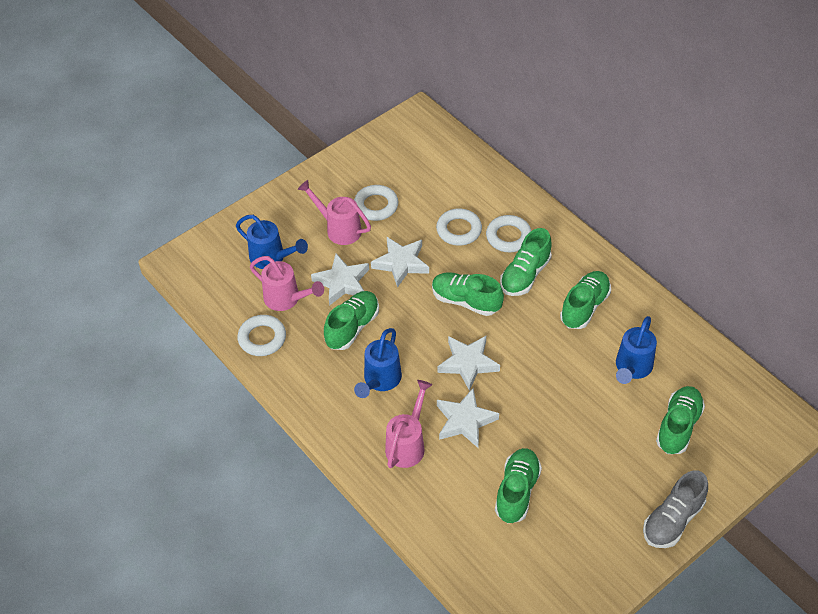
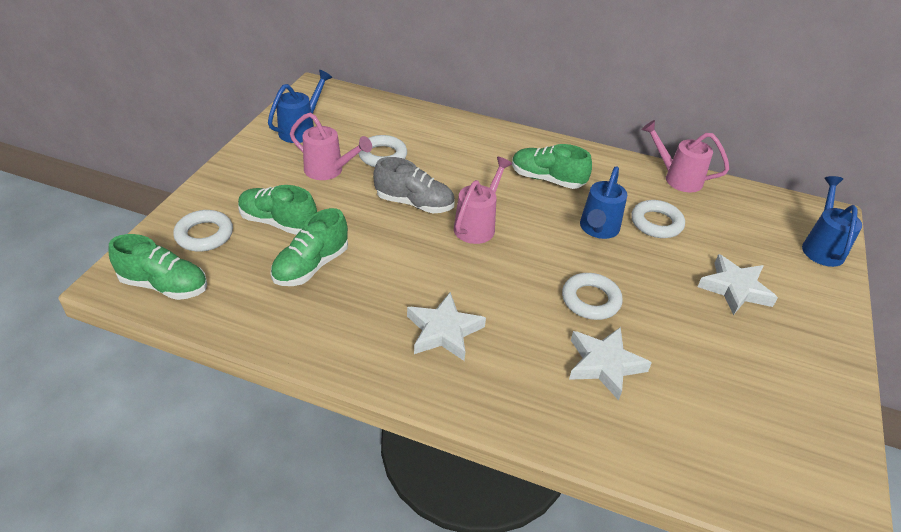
green shoe: [324,291,379,350] [432,272,504,316] [495,448,542,523] [500,228,552,296] [560,271,611,329] [656,386,705,454] = 6 -> [108,234,207,300] [238,185,317,235] [271,208,348,286] [512,144,592,189] = 4
white star: [311,254,369,306] [371,237,429,288] [437,336,500,391] [437,388,499,448] = 4 -> [407,292,486,361] [569,327,652,400] [698,254,778,315] = 3

